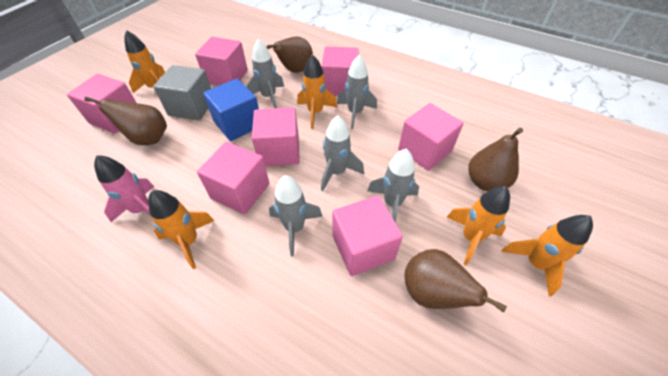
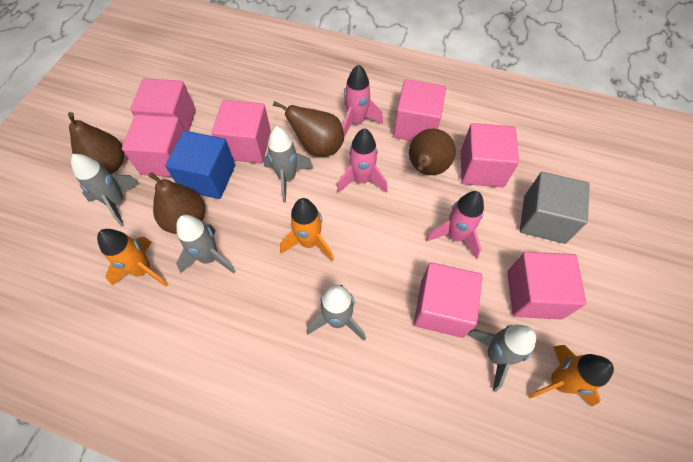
orange rocket: [124,30,165,93] [148,190,214,269] [297,54,337,129] [447,186,510,265] [501,215,593,297] = 5 -> [97,229,168,287] [280,198,334,261] [528,345,614,407] = 3
pink rocket: [94,155,155,222] = 1 -> [337,128,388,193] [342,64,383,137] [426,191,484,259] = 3

